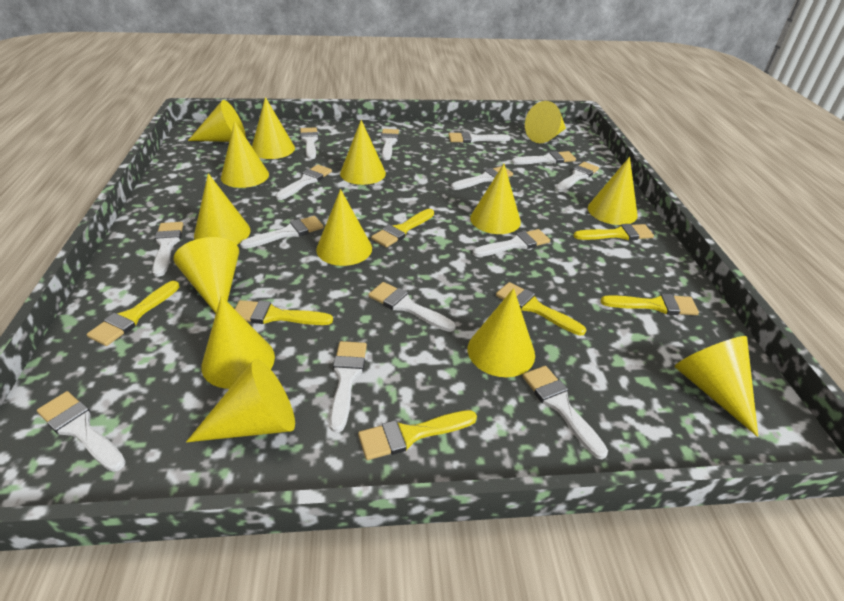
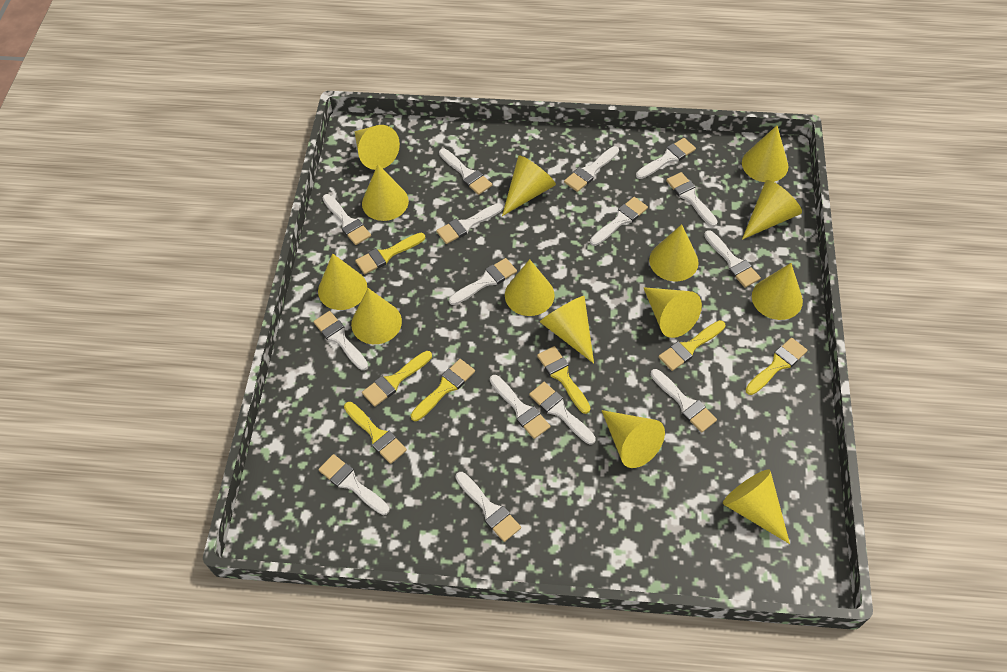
white brush: [37,391,126,472] [152,222,183,277] [240,216,324,249] [276,165,332,200] [300,127,318,159] [330,341,367,433] [368,282,456,332] [381,129,399,160] [449,132,511,143] [451,166,513,190] [473,229,550,257] [511,151,576,165] [522,366,608,459] [555,162,599,192] = 14 -> [313,311,368,370] [318,454,389,515] [322,194,371,245] [436,203,503,244] [439,149,492,195] [449,258,517,305] [456,472,521,542] [490,375,551,439] [529,382,596,445] [564,146,619,192] [590,197,648,246] [636,138,696,179] [650,369,717,432] [666,172,718,227] [704,230,761,288] = 15

